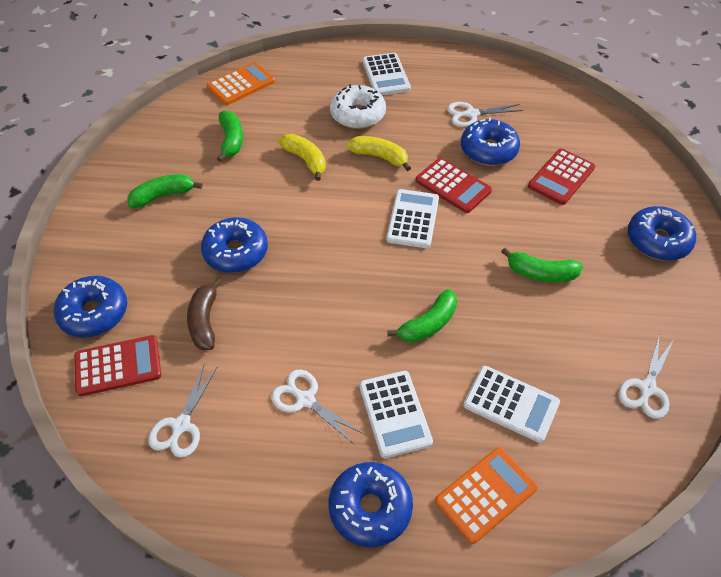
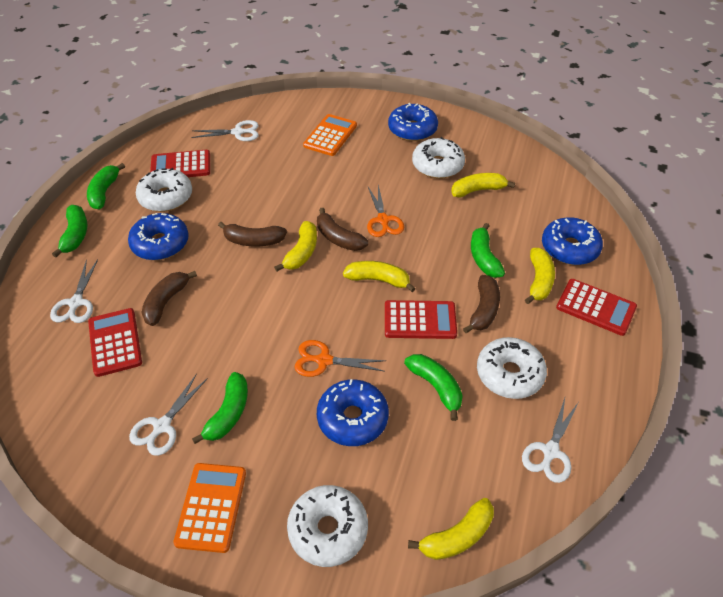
blue donut: [54,276,127,338] [201,217,268,273] [328,462,413,547] [461,118,520,166] [628,206,696,261] = 5 -> [128,213,188,260] [317,379,389,446] [388,103,438,141] [542,217,603,265] = 4
brown banana: [187,278,222,350] = 1 -> [142,271,197,326] [218,222,287,246] [317,208,368,251] [463,275,500,333] = 4
green banana: [127,174,202,208] [217,110,243,162] [387,289,457,342] [501,248,583,282] = 4 -> [52,205,87,258] [87,163,125,209] [192,372,248,444] [404,354,463,421] [471,223,505,278] = 5
orange scissors: none = 0 -> [294,340,386,377] [367,185,404,237] = 2
red calculator: [74,335,161,396] [416,158,492,213] [528,149,595,205] = 3 -> [88,308,142,377] [150,150,210,177] [385,300,457,339] [556,279,637,336] = 4
white calculator: [359,371,433,458] [362,53,411,95] [386,189,439,248] [464,366,560,443] = 4 -> none = 0
white donut: [330,84,386,129] = 1 -> [136,168,192,212] [287,485,368,567] [412,137,465,179] [477,337,547,399] = 4
yellow banana: [278,134,326,181] [346,136,411,171] = 2 -> [274,221,317,271] [343,261,416,292] [408,498,494,560] [451,173,515,198] [525,248,555,304] = 5

